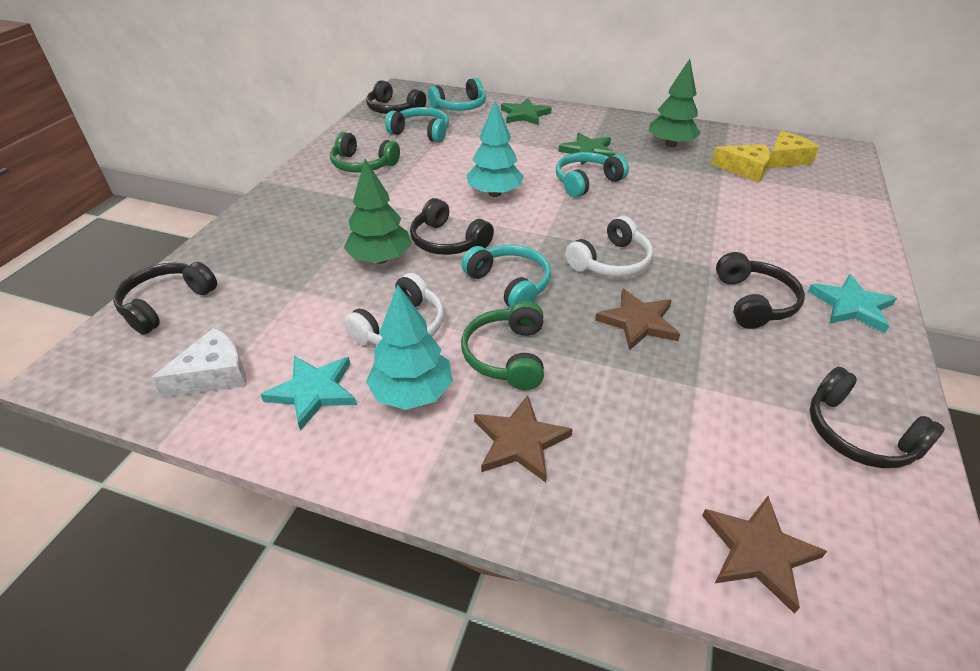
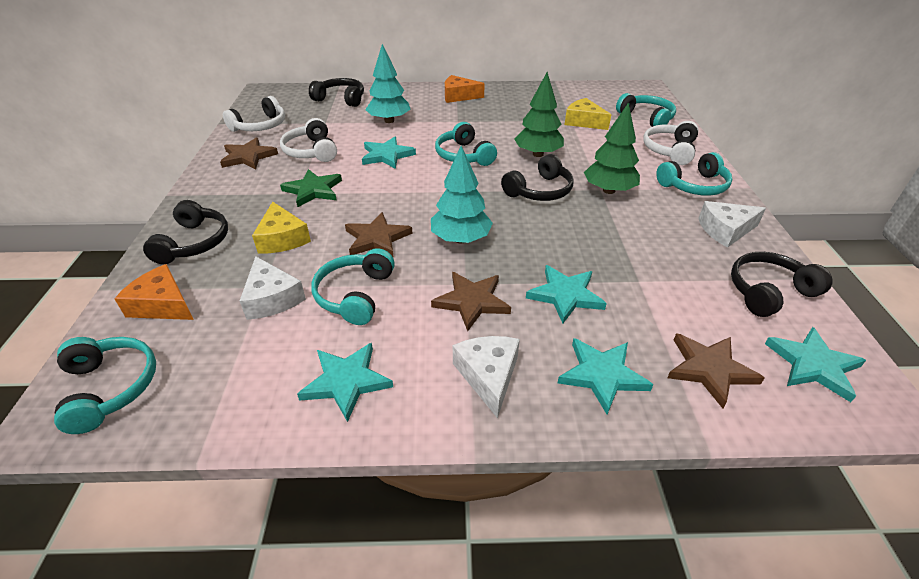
black headphones: [113,262,217,335] [366,80,426,114] [410,198,494,255] [716,252,805,329] [809,367,945,468] = 5 -> [143,200,228,265] [309,78,364,107] [501,154,574,201] [731,252,833,317] = 4
brown star: [474,395,573,482] [595,288,680,351] [702,496,827,614] = 3 -> [220,137,278,169] [345,212,412,258] [431,272,511,331] [667,333,764,408] = 4
green headphones: [330,132,400,172] [461,301,544,390] = 2 -> none = 0
green star: [501,98,552,125] [558,132,616,165] = 2 -> [280,169,342,207] = 1
orange cheese: none = 0 -> [114,264,194,320] [445,75,485,103] = 2
turquoise headphones: [385,107,449,143] [428,78,486,111] [461,245,551,308] [556,152,629,198] = 4 -> [54,337,156,434] [311,248,395,325] [435,122,497,166] [616,93,676,127] [656,152,732,196] = 5
turquoise star: [260,356,357,431] [808,274,897,333] = 2 -> [297,343,393,422] [362,137,416,169] [526,265,607,323] [558,338,653,415] [765,327,866,402] = 5
white cheese: [151,328,246,398] = 1 -> [240,256,306,320] [453,336,520,418] [698,201,766,248] = 3
white headphones: [344,273,444,345] [565,216,653,277] = 2 -> [223,96,285,132] [280,118,337,162] [643,121,699,165] = 3

